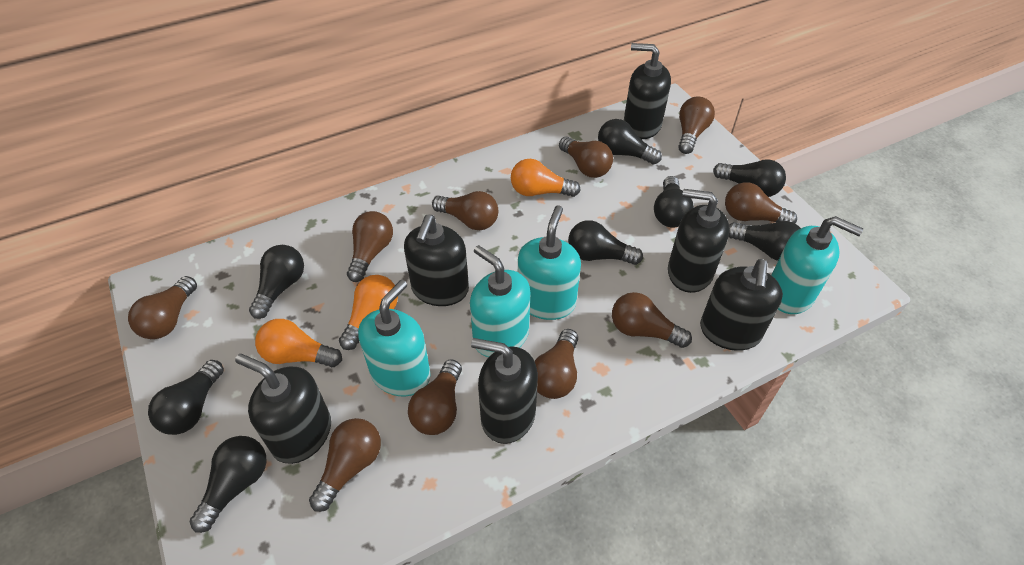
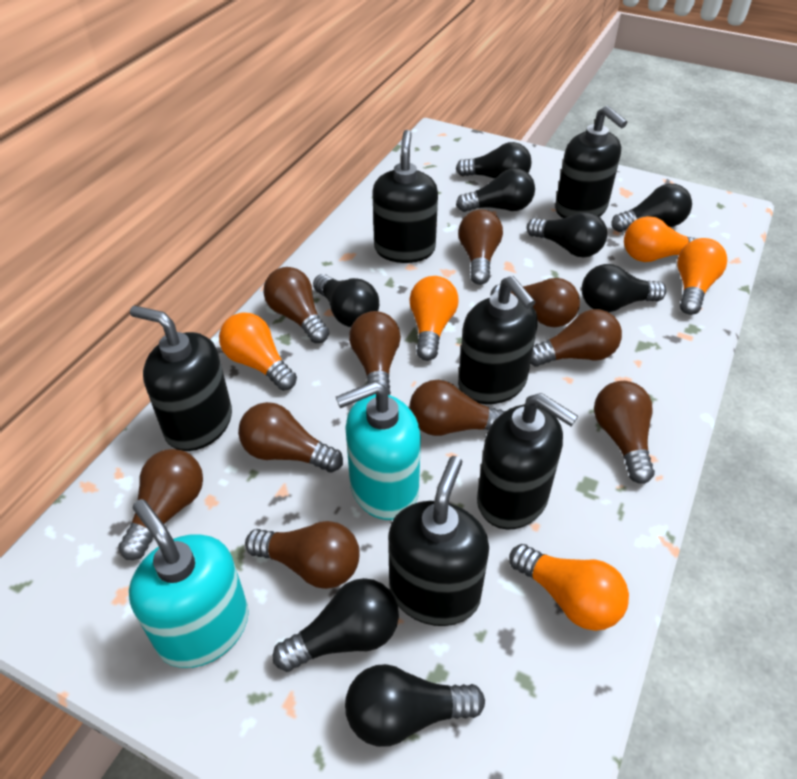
orange light bulb: [255,319,342,367] [339,275,398,350] [511,159,581,197] = 3 -> [219,312,297,391] [409,276,459,361] [509,544,629,631] [624,216,697,262] [677,238,727,315] = 5
turquoise soap dispenser: [358,280,431,396] [470,245,531,357] [518,205,581,320] [771,216,863,314] = 4 -> [129,499,249,668] [336,381,421,520] = 2

